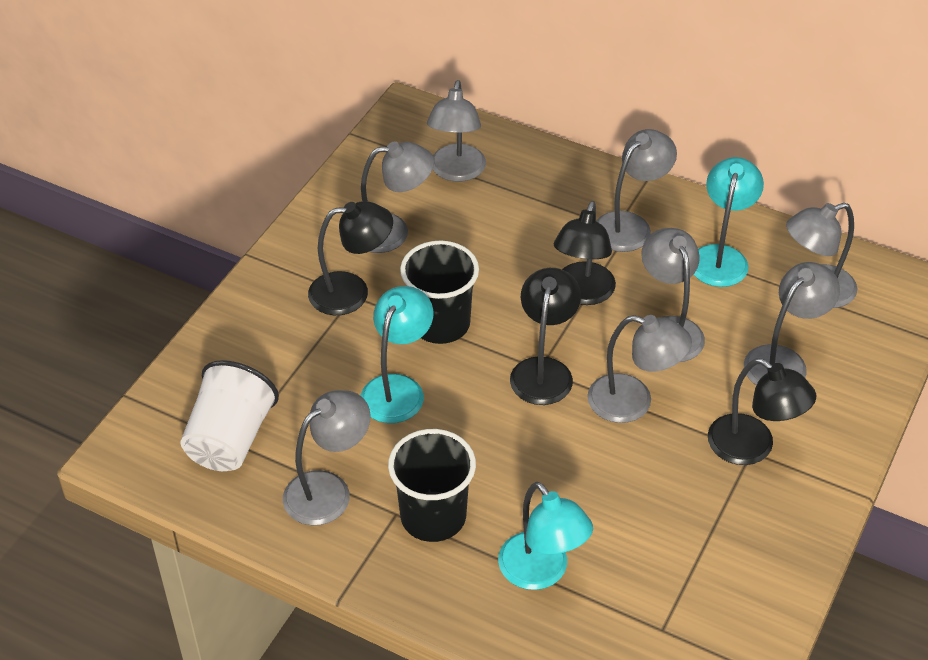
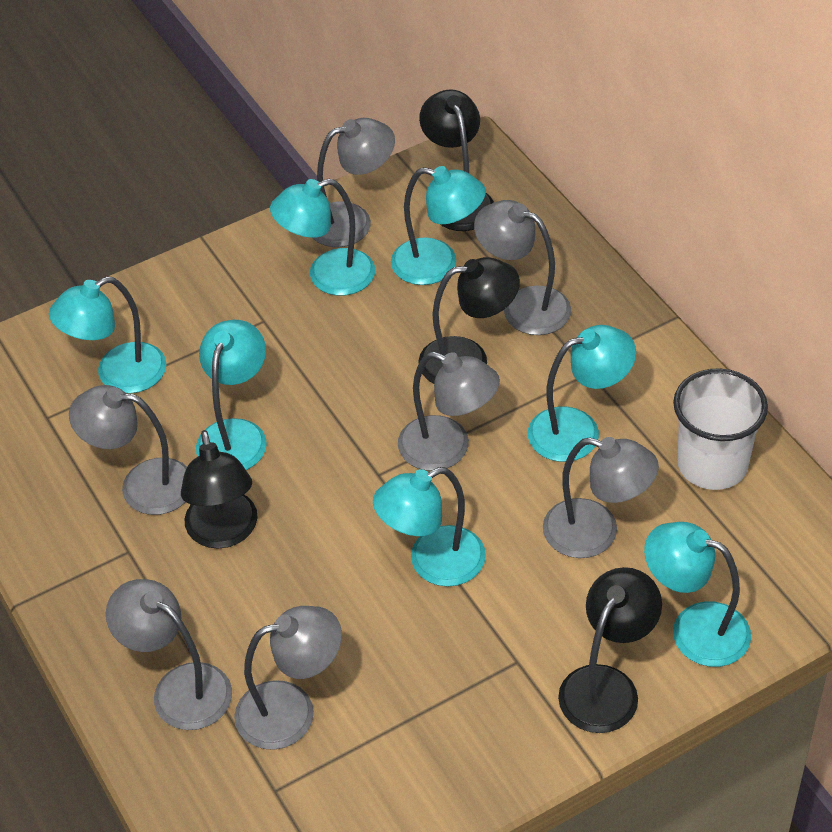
black cup: [388,429,476,542] [400,241,479,344] = 2 -> none = 0
grey lamp: [283,390,370,525] [361,141,434,253] [427,80,486,182] [587,315,692,423] [596,129,677,252] [641,228,705,362] [744,262,840,385] [786,203,857,308] = 8 -> [69,385,187,515] [106,579,232,730] [234,606,342,750] [312,118,395,247] [398,352,500,471] [474,200,571,335] [543,437,659,558] = 7
turquoise lamp: [361,286,433,423] [498,482,593,590] [694,157,764,287] = 3 -> [49,277,166,394] [196,320,267,470] [270,179,375,296] [373,467,486,587] [391,166,486,285] [528,325,636,462] [644,522,751,667] = 7

